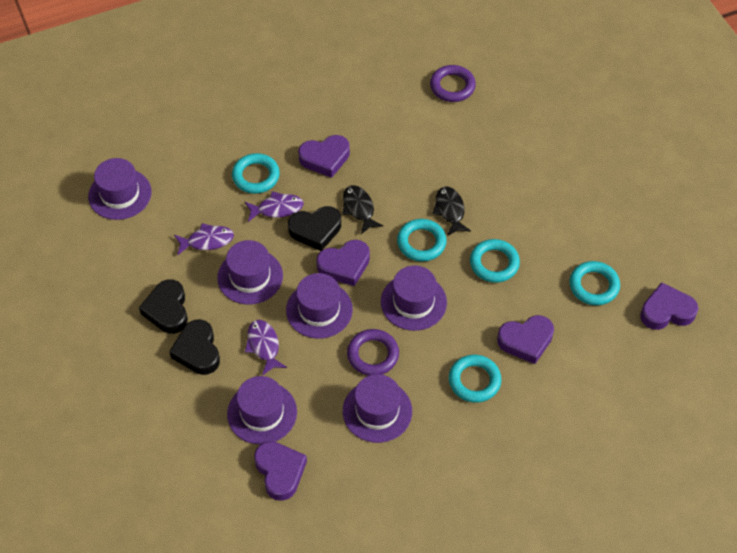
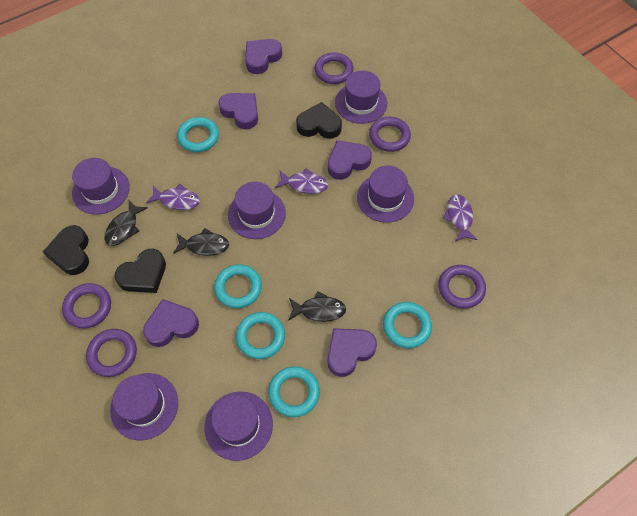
black fish: [342,185,384,234] [432,187,471,236] = 2 -> [104,200,148,246] [173,228,229,256] [288,291,346,322] = 3
purple ring: [347,329,399,376] [430,65,476,102] = 2 -> [62,283,111,329] [86,329,137,377] [314,52,354,84] [369,117,411,152] [438,265,486,309] = 5

